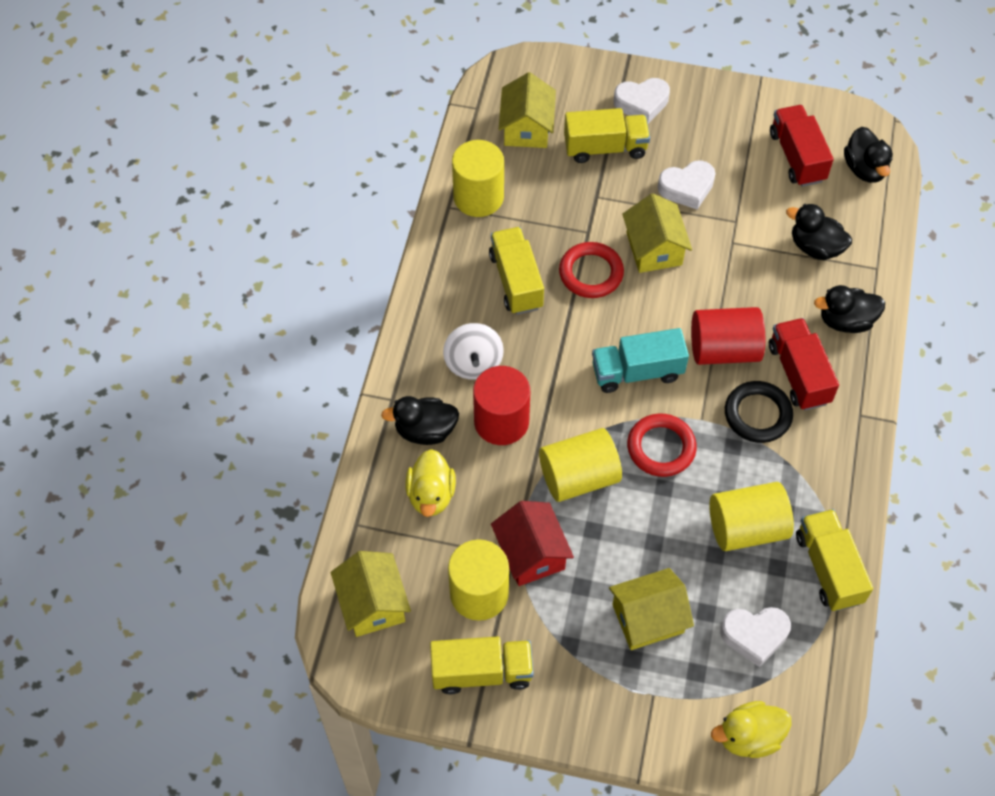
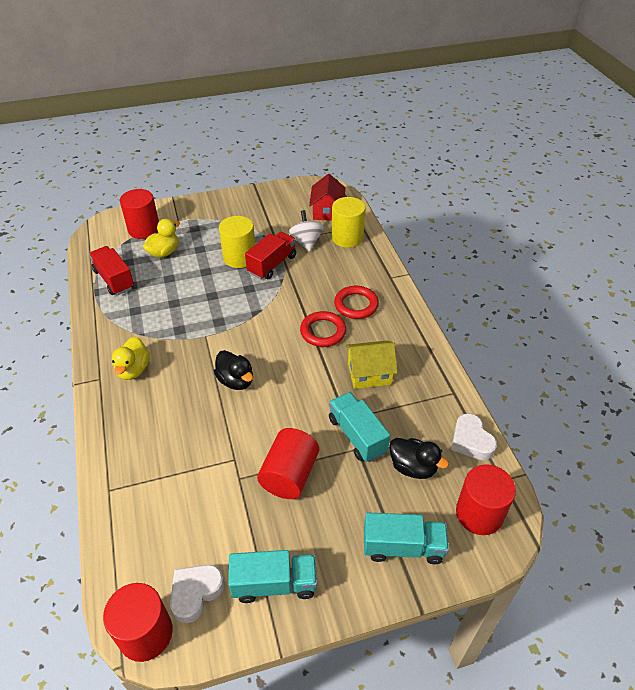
black duck: [381,396,459,445] [786,204,852,260] [814,285,885,333] [844,127,893,183] = 4 -> [214,350,253,390] [389,438,449,479] = 2
black ring: [725,381,793,443] = 1 -> none = 0
red cylinder: [473,366,530,445] [691,307,765,365] = 2 -> [103,583,173,662] [120,189,159,239] [257,428,319,499] [456,464,516,535] = 4
turquoise truck: [592,328,689,393] = 1 -> [228,550,317,603] [329,392,390,462] [364,512,449,564] = 3
white heart: [614,78,670,124] [658,160,715,209] [720,607,791,667] = 3 -> [170,565,224,623] [451,413,497,460] = 2
yellow cylinder: [448,539,509,621] [452,140,504,217] [539,428,622,502] [709,482,794,551] = 4 -> [219,216,255,268] [331,197,366,248] = 2
yellow house: [331,551,411,637] [499,72,556,148] [609,568,694,650] [622,193,692,273] = 4 -> [346,340,398,389] = 1
yellow truck: [430,636,534,694] [489,227,544,315] [564,108,650,163] [796,509,873,611] = 4 -> none = 0

